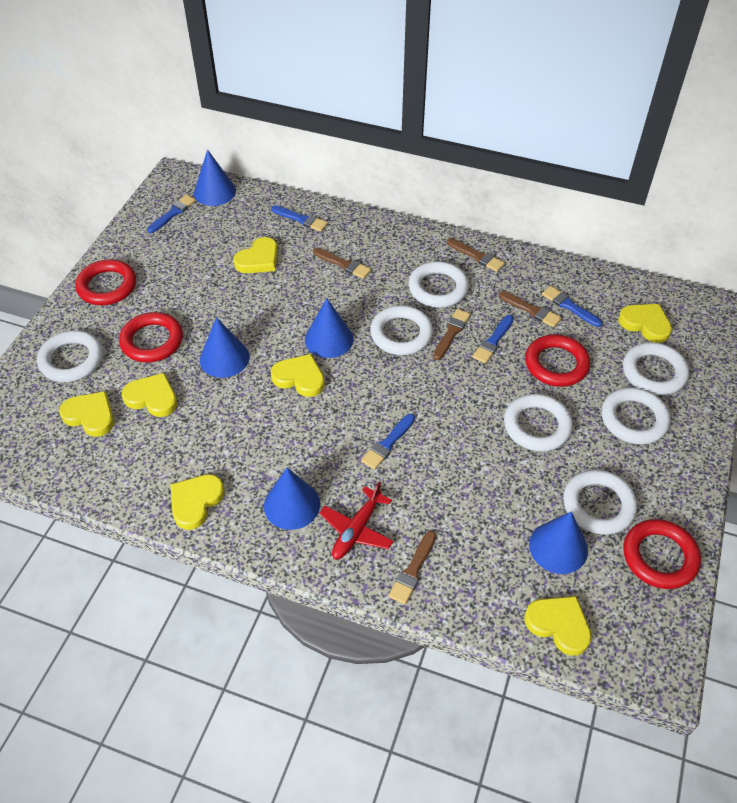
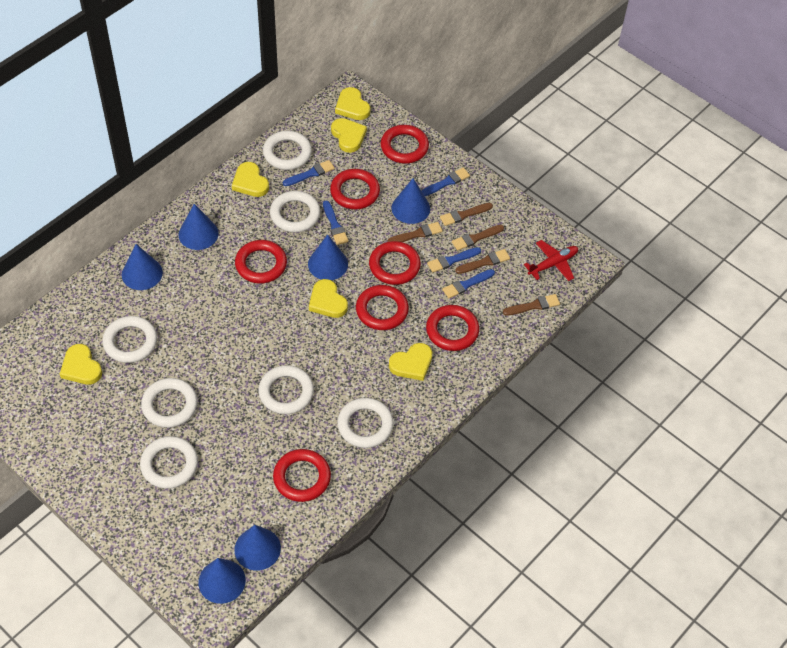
blue cone: [194,149,236,206] [200,317,249,378] [264,468,320,530] [305,298,353,358] [529,511,588,574] = 5 -> [122,244,163,290] [178,204,219,250] [198,558,246,604] [234,525,281,570] [308,234,348,280] [392,178,430,224] = 6
red ring: [75,259,136,305] [119,312,183,363] [525,334,590,387] [623,519,701,589] = 4 -> [235,240,287,284] [273,449,331,502] [330,169,380,209] [356,285,409,330] [369,241,421,285] [381,125,429,164] [426,305,479,351] = 7
yellow heart: [59,391,114,437] [122,373,178,417] [170,474,225,530] [233,237,278,273] [271,354,325,397] [524,596,592,656] [618,304,672,343] = 7 -> [60,344,102,385] [232,162,269,197] [309,279,348,318] [331,118,367,153] [335,87,370,120] [389,343,432,381] = 6

